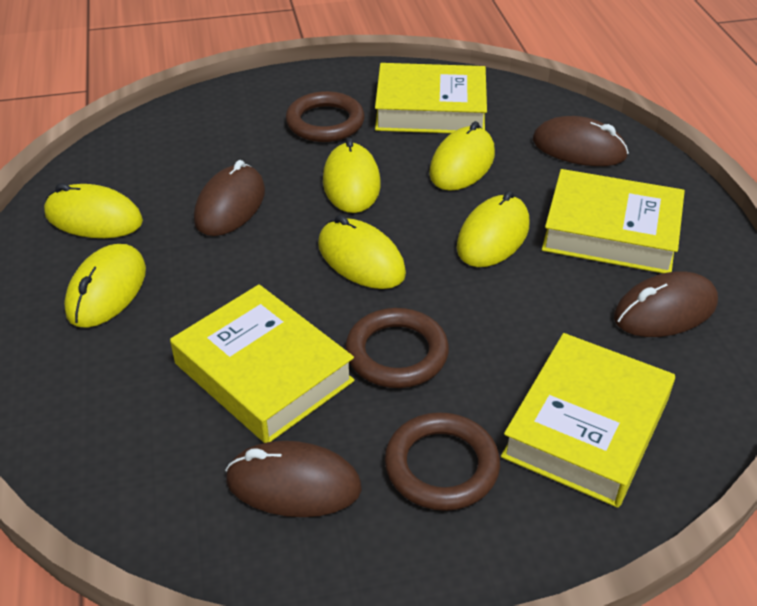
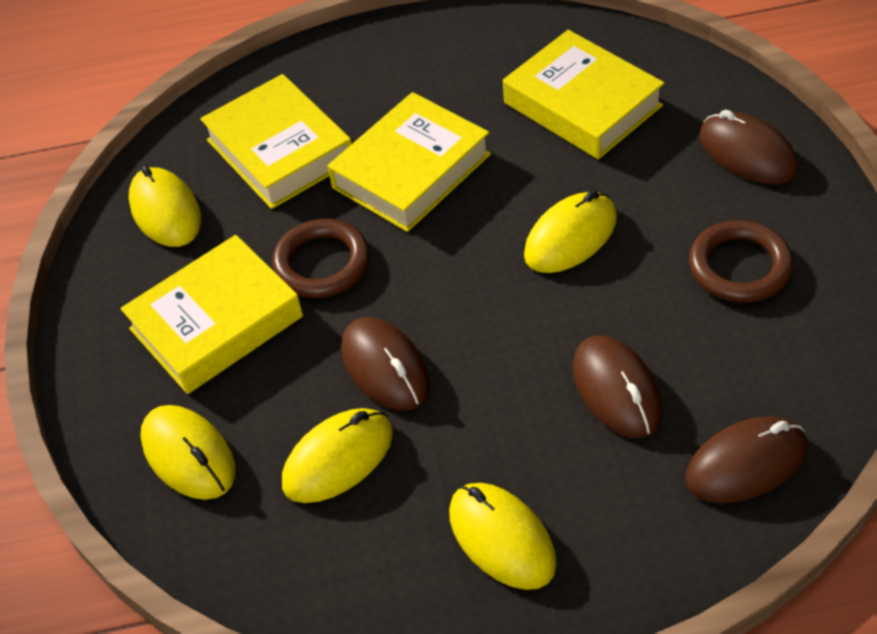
brown ring: [286,91,365,142] [345,308,449,388] [385,412,500,511] = 3 -> [272,219,370,298] [689,220,793,303] = 2
yellow mouse: [44,183,143,238] [64,244,146,328] [318,215,406,289] [323,137,381,213] [429,121,495,191] [457,190,529,267] = 6 -> [129,165,201,247] [140,405,235,500] [282,408,393,503] [449,483,557,590] [524,190,617,273] = 5

